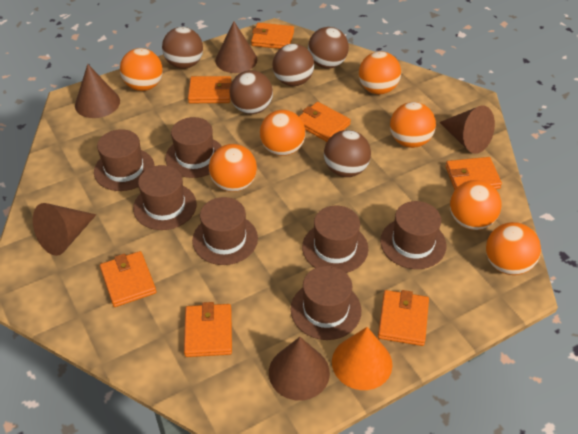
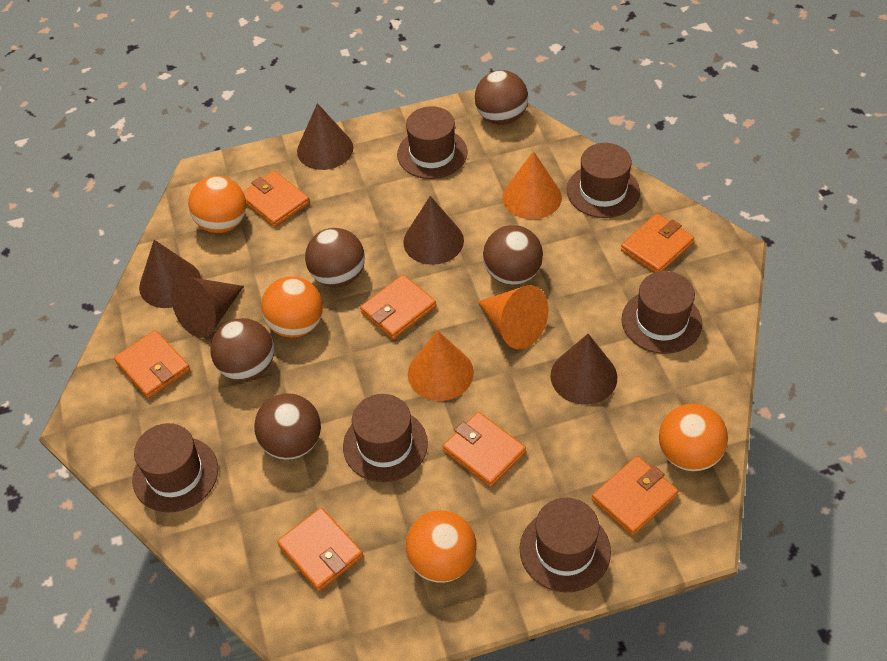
brown hat: [94,129,155,191] [133,165,196,230] [165,117,222,178] [192,197,258,265] [291,266,361,340] [302,206,368,273] [380,201,447,269] = 7 -> [132,423,218,513] [343,394,428,482] [397,106,468,179] [520,498,611,592] [567,143,640,218] [622,271,702,354] = 6
orange ball: [120,48,163,91] [209,144,257,192] [260,110,306,156] [359,51,401,94] [390,102,436,148] [450,180,502,230] [486,222,541,275] = 7 -> [188,176,246,233] [261,276,323,338] [405,510,476,583] [659,403,728,471] = 4
orange cone: [332,327,392,390] = 1 -> [408,330,474,401] [477,285,548,349] [503,151,562,219] = 3

